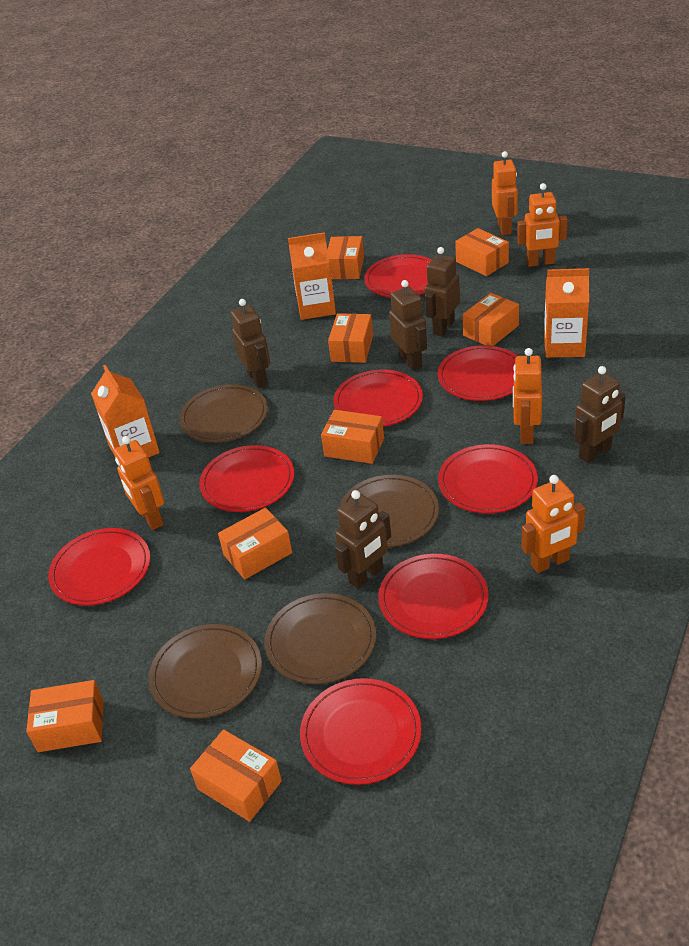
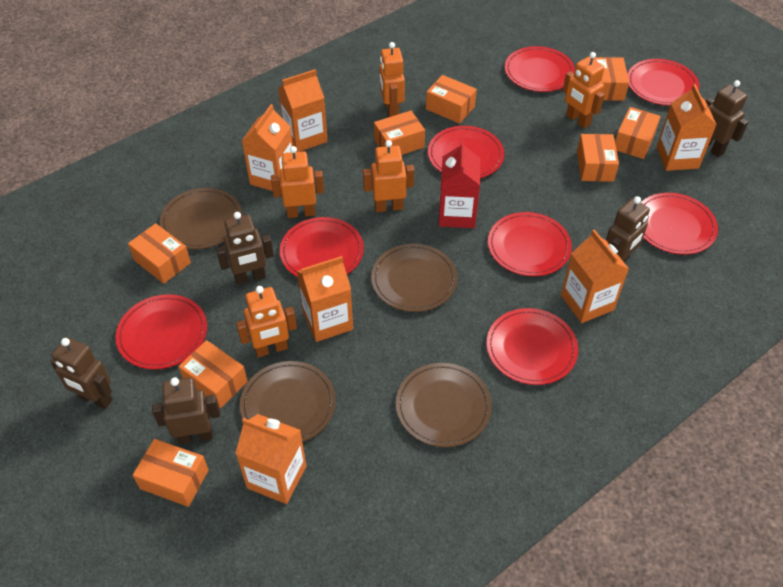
orange carton: [91,365,160,458] [288,232,336,320] [544,268,589,358] = 3 -> [235,414,307,504] [242,104,293,193] [278,69,328,152] [297,256,353,342] [561,229,629,323] [657,84,717,171] = 6
red carton: none = 0 -> [439,140,480,228] = 1

